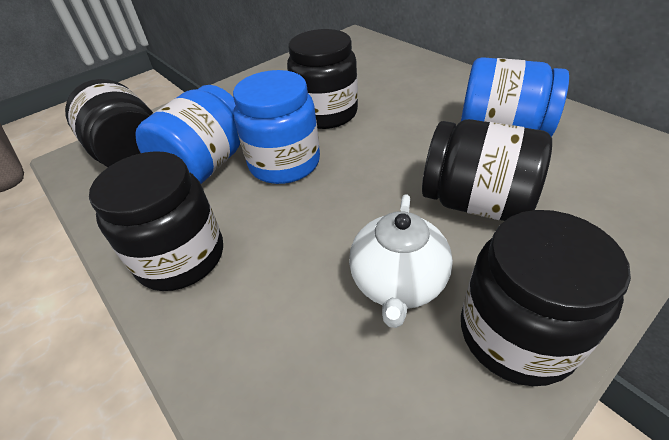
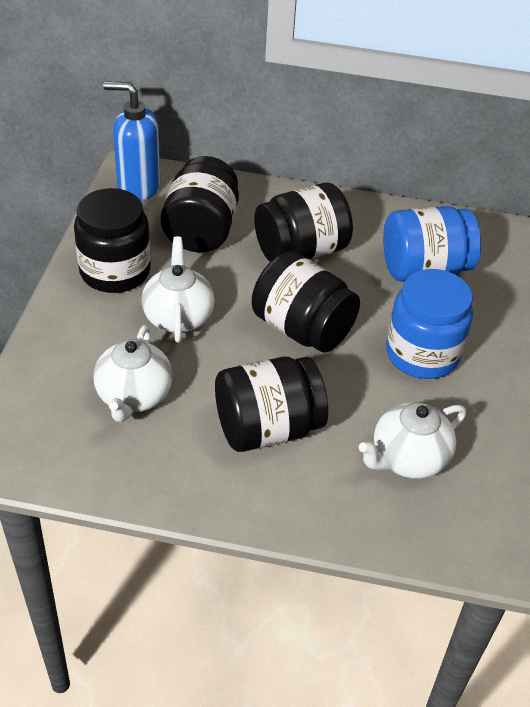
blue jar: [135,85,240,184] [233,70,320,184] [461,57,569,137] = 3 -> [383,206,481,282] [386,269,473,379] = 2
blue soap dispenser: none = 0 -> [103,81,160,201] = 1
white teapot: [349,194,453,328] = 1 -> [93,325,173,422] [141,236,215,343] [359,402,466,479] = 3

